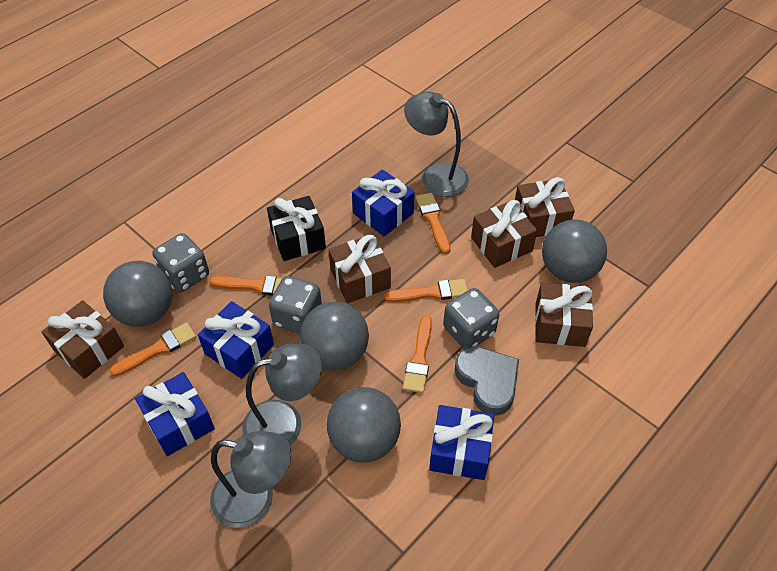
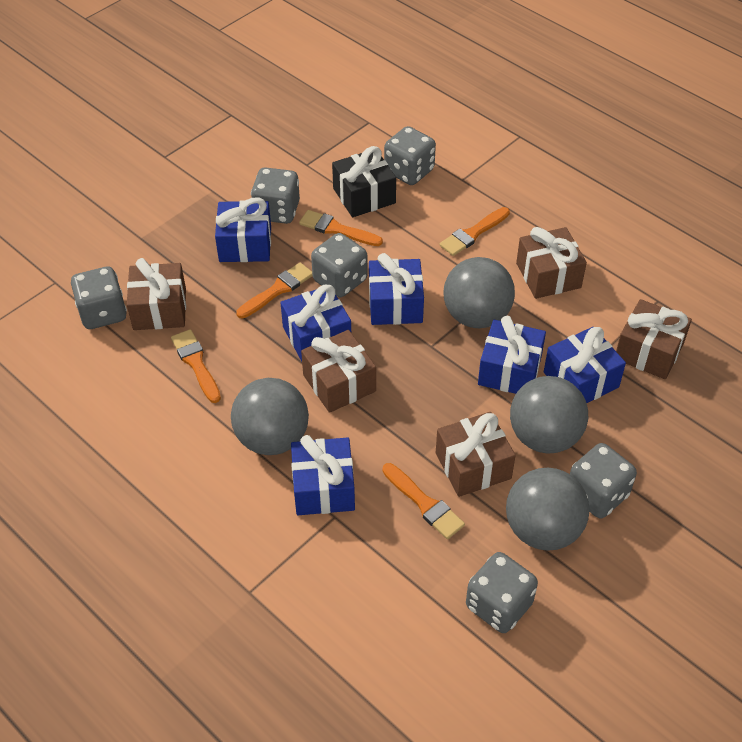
blue gift: [135,372,215,456] [198,301,274,379] [352,169,415,236] [429,405,494,480] = 4 -> [215,197,271,262] [280,285,351,361] [291,435,355,515] [369,253,424,325] [478,316,546,394] [544,327,626,403] = 6
grey dice: [153,233,209,292] [269,276,322,334] [443,288,499,349] = 3 -> [71,266,127,329] [251,167,300,224] [311,233,368,297] [384,126,436,185] [466,552,538,633] [570,443,637,518] = 6
grey heart: [455,346,519,416] = 1 -> none = 0
grey lamp: [210,431,291,528] [242,344,322,446] [404,91,469,197] = 3 -> none = 0

